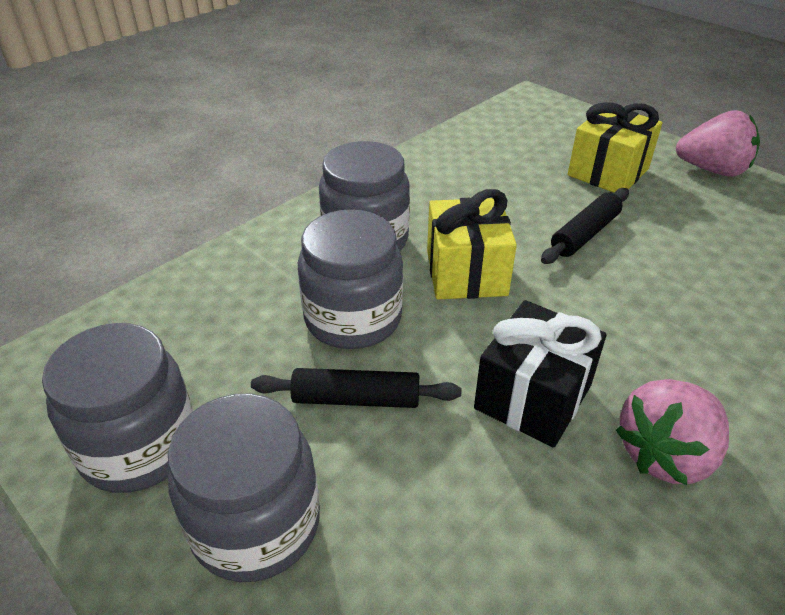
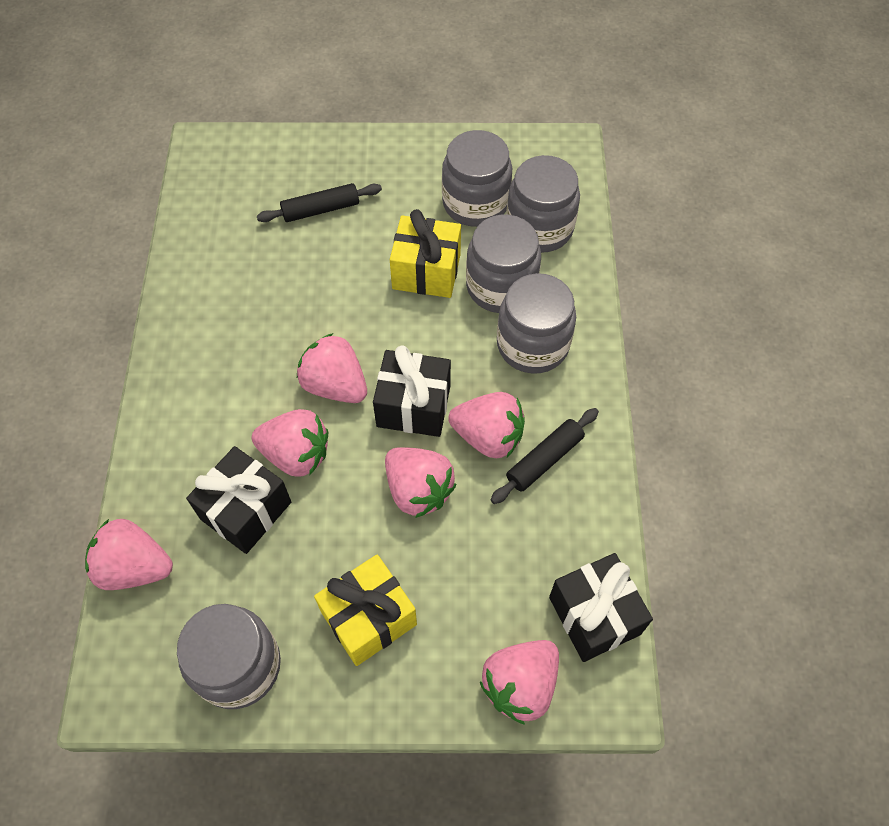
black gift: [474,300,607,448] = 1 -> [186,446,291,554] [373,345,451,437] [549,553,653,662] = 3
grey jar: [42,323,193,493] [168,394,320,582] [298,209,403,349] [319,141,410,251] = 4 -> [177,604,281,709] [442,130,512,227] [466,215,541,313] [497,273,576,374] [506,155,580,253] = 5
pink strawberry: [616,379,729,485] [676,110,760,177] = 2 -> [85,519,173,590] [252,409,328,477] [297,333,367,403] [385,447,456,518] [448,392,525,458] [480,640,559,725] = 6

